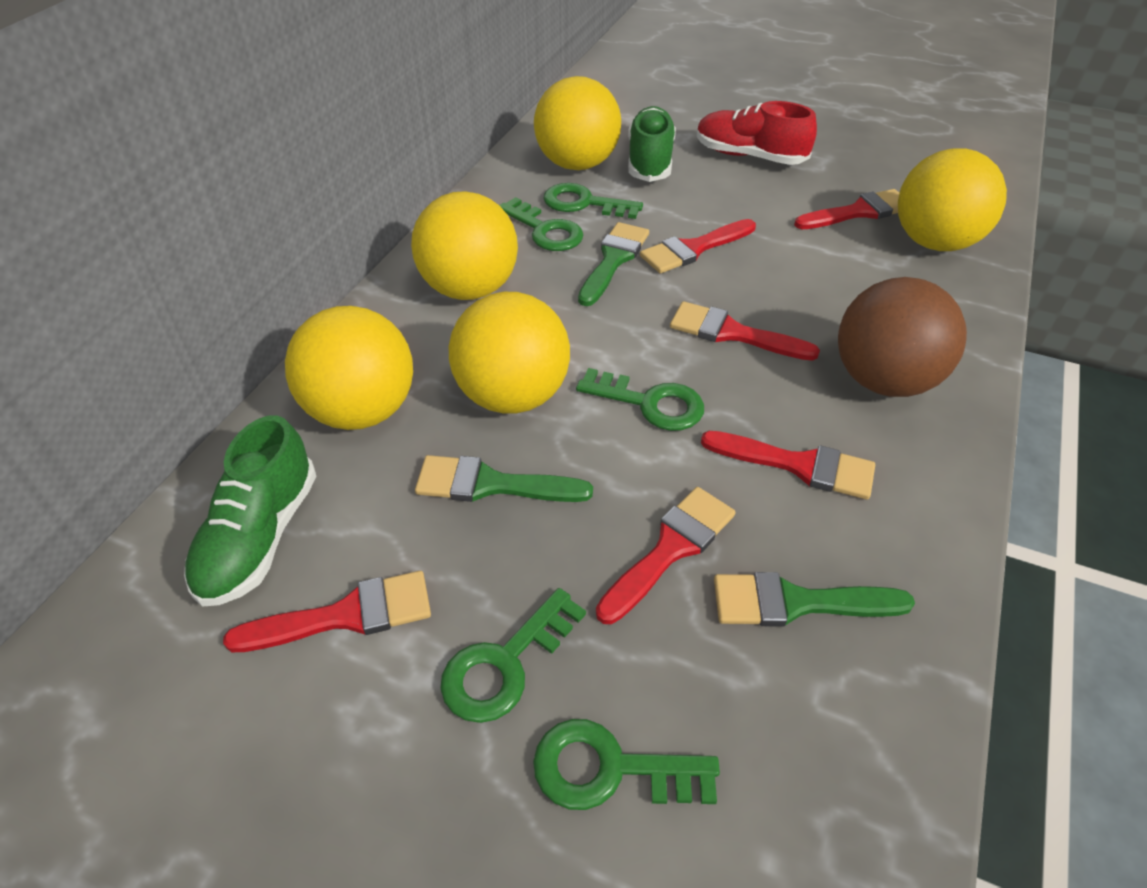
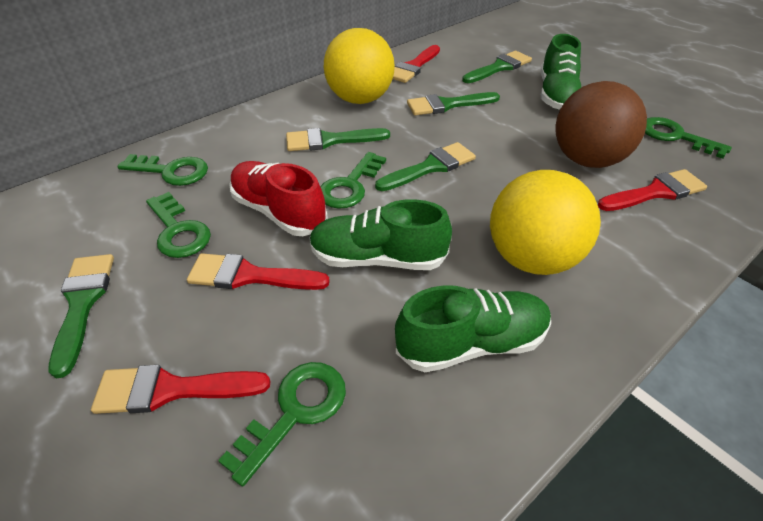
green brush: [415,455,593,502] [578,222,649,306] [714,572,915,627] = 3 -> [49,254,114,379] [286,128,390,151] [375,142,476,191] [407,92,500,116] [462,51,532,83] = 5
green shoe: [184,415,317,607] [628,106,676,182] = 2 -> [309,199,452,270] [395,285,551,372] [541,34,581,110] = 3
red brush: [223,571,431,652] [596,487,736,624] [640,219,756,273] [670,301,820,361] [701,431,875,500] [794,189,899,229] = 6 -> [91,365,271,414] [187,253,330,290] [393,45,440,83] [598,169,707,211] = 4
yellow ball: [285,306,413,430] [411,191,518,300] [449,292,570,414] [534,76,621,170] [898,149,1007,251] = 5 -> [324,28,395,104] [490,170,601,275] = 2

